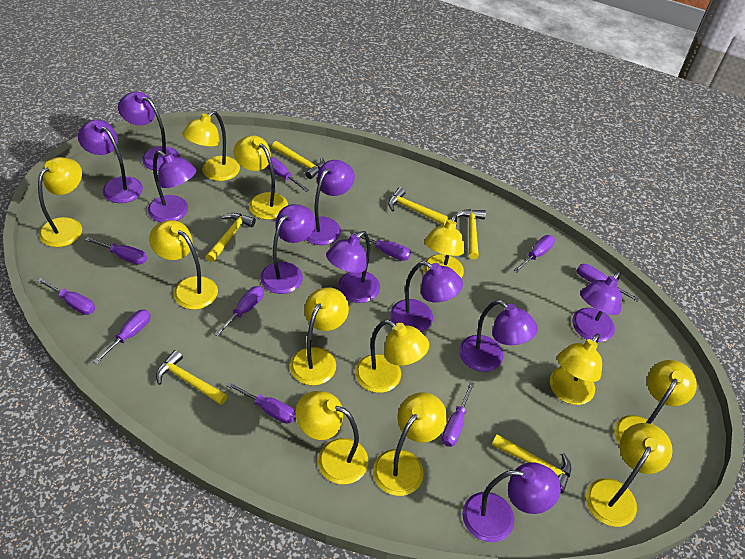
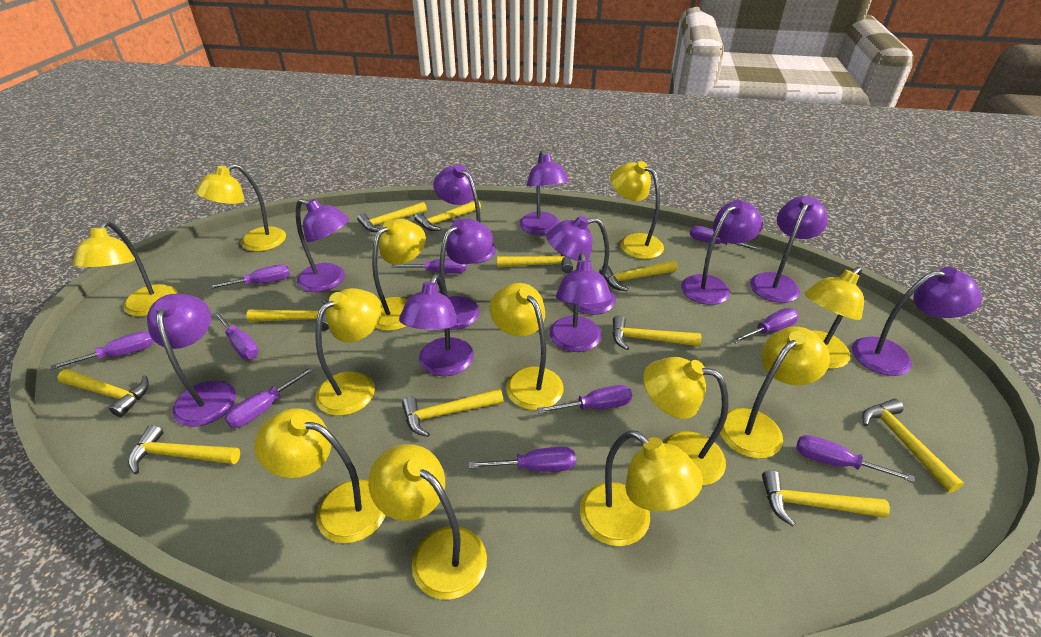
purple lamp: [78,120,143,203] [118,92,180,171] [148,151,196,222] [260,204,315,294] [305,160,355,245] [326,231,380,303] [390,261,463,332] [459,300,538,372] [462,462,561,542] [572,272,622,342] = 10 -> [147,294,236,427] [296,199,349,292] [399,274,474,376] [433,164,496,264] [439,219,493,330] [519,150,569,235] [546,215,616,315] [549,253,612,352] [681,200,763,305] [750,196,828,303] [852,267,982,376] = 11
yellow hammer: [156,350,228,405] [206,213,256,262] [272,141,325,179] [388,187,449,225] [456,209,486,259] [492,434,571,493] = 6 -> [57,369,149,417] [128,425,240,474] [247,299,329,331] [357,202,427,232] [402,388,504,437] [414,200,481,231] [497,251,573,273] [599,260,677,291] [612,315,702,350] [762,470,890,527] [862,399,964,493] = 11

